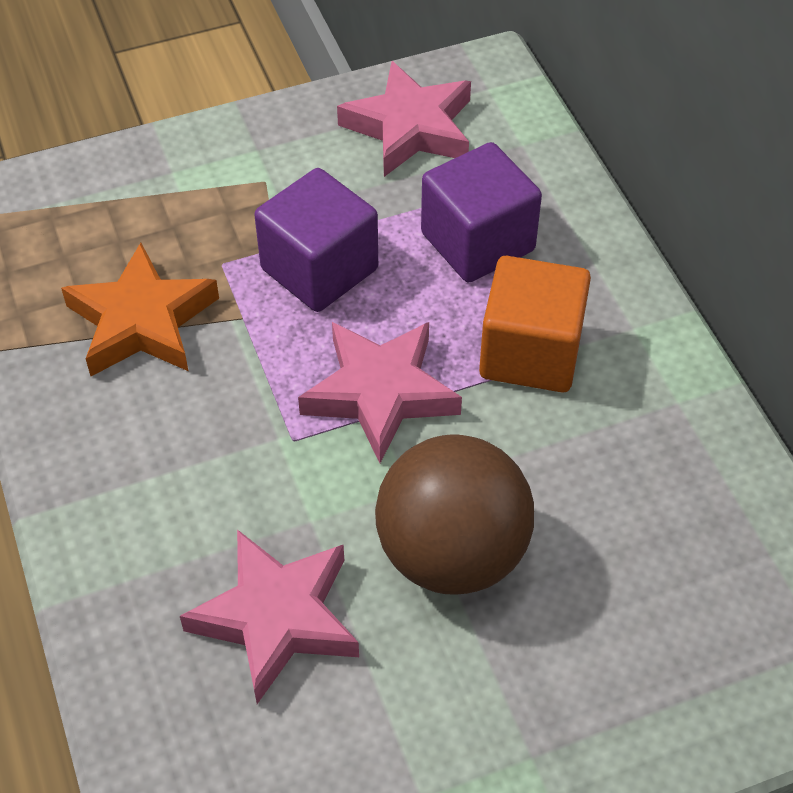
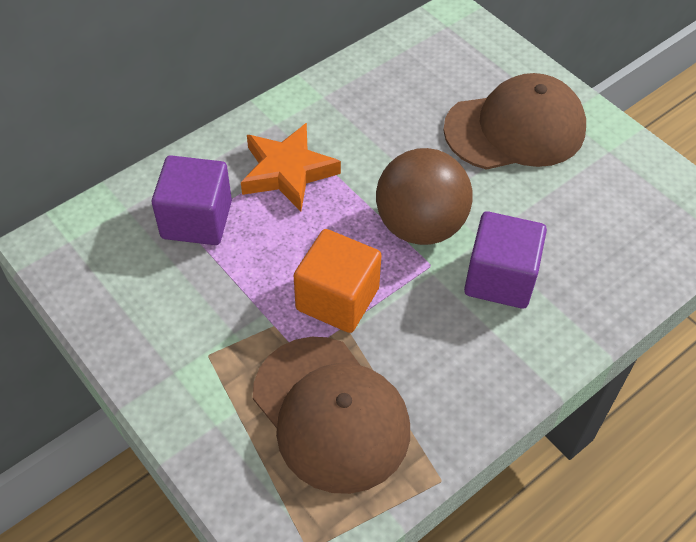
brown cap: none = 0 -> [253,337,410,494] [443,73,586,170] = 2
pink star: [180,529,359,704] [298,322,462,463] [337,61,471,177] = 3 -> none = 0

